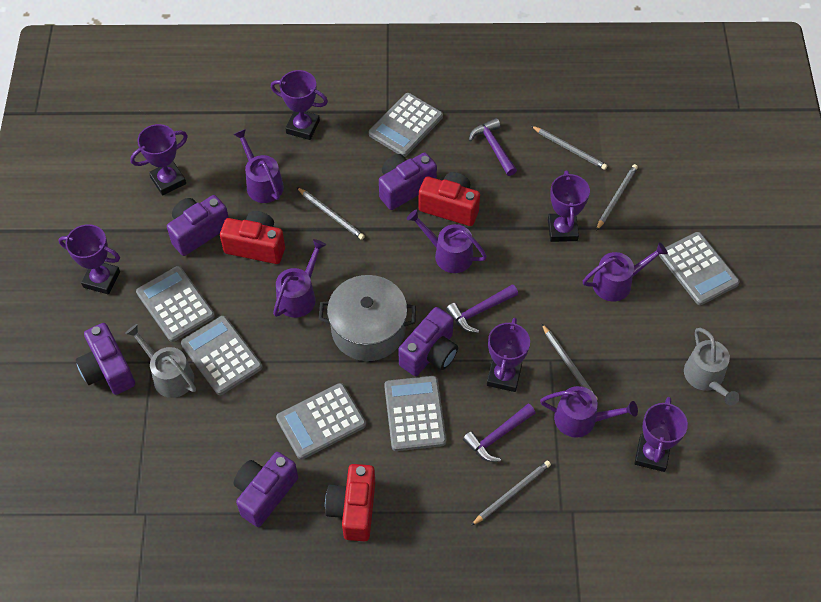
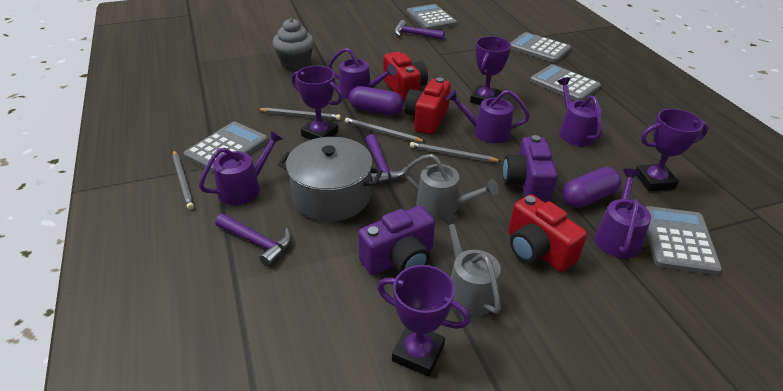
grey calculator: [136,266,215,342] [181,316,262,395] [276,383,366,460] [369,93,443,157] [384,376,446,451] [659,232,740,305] = 6 -> [184,122,268,173] [407,4,457,30] [510,32,571,63] [530,64,601,101] [645,206,722,275] = 5
grey cupcake: none = 0 -> [272,18,314,71] = 1
grey pencil: [297,187,365,240] [471,461,551,526] [531,126,607,170] [542,324,598,399] [596,164,638,231] = 5 -> [173,150,194,210] [257,108,341,120] [345,118,426,142] [410,142,502,162] = 4
purple camera: [76,323,135,395] [167,195,229,256] [234,452,298,527] [379,152,437,210] [399,307,458,376] = 5 -> [358,206,435,275] [503,135,557,203] = 2
purple capsule: none = 0 -> [349,86,404,115] [562,167,621,208] = 2
purple trophy: [58,224,120,294] [130,124,188,196] [271,70,328,140] [487,318,530,392] [548,170,590,242] [634,397,688,472] = 6 -> [291,66,343,140] [377,265,470,377] [470,36,511,105] [636,109,708,191] = 4

